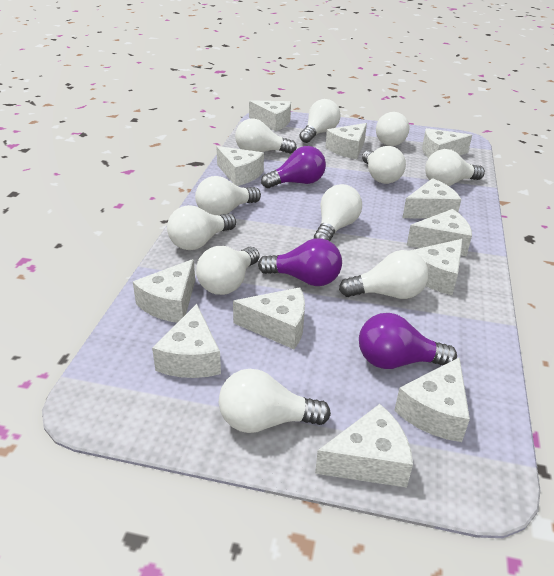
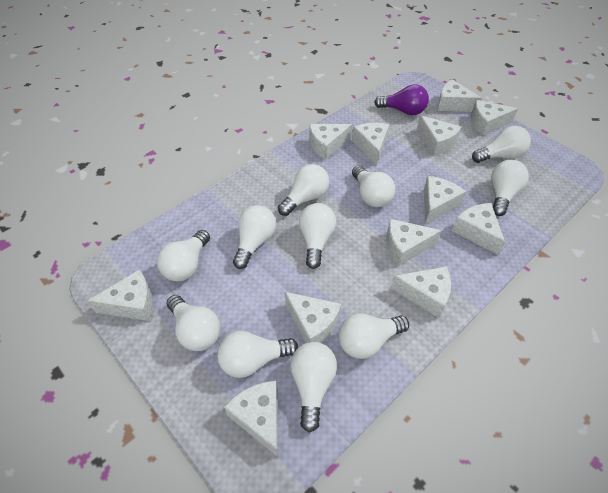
purple light bulb: [258,239,342,286] [261,146,326,188] [359,313,457,369] = 3 -> [374,84,429,115] = 1

